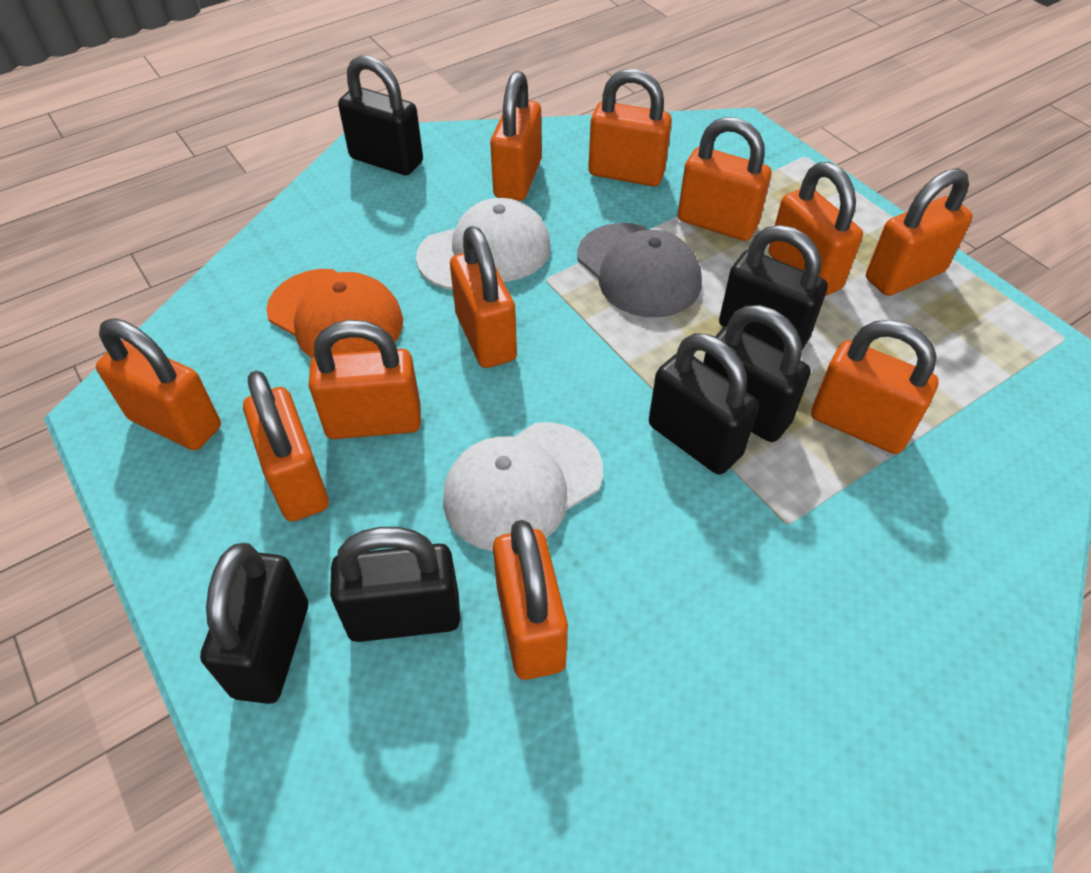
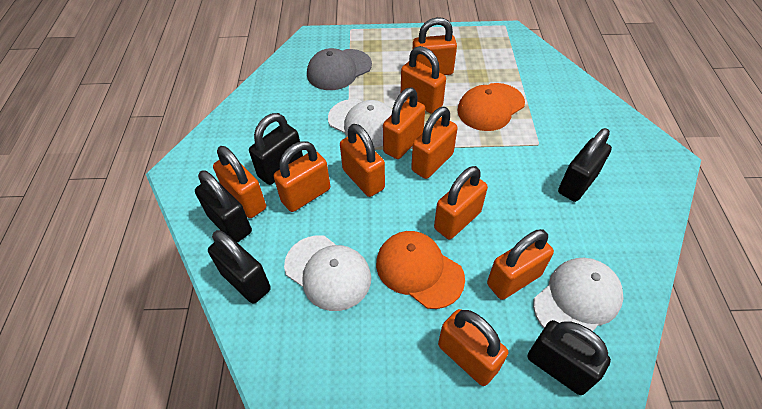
black padlock: [200,543,308,704] [330,527,460,642] [338,55,423,175] [649,333,759,475] [703,305,811,442] [719,225,828,352] = 6 -> [195,170,252,243] [208,230,271,304] [249,113,303,185] [528,320,611,395] [558,128,612,202] = 5
orange cap: [266,269,403,358] = 1 -> [376,231,465,309] [457,83,525,131] = 2
orange padlock: [96,318,221,450] [243,370,329,521] [309,320,421,439] [450,226,517,368] [490,71,541,201] [493,520,568,680] [589,69,672,186] [677,117,771,241] [768,162,863,296] [811,320,939,454] [866,168,973,296] = 11 -> [213,146,266,218] [273,141,330,212] [340,124,385,197] [383,88,425,159] [401,46,446,114] [411,107,458,179] [413,17,457,75] [434,166,488,239] [438,309,508,386] [487,229,554,300] = 10
white cap: [416,198,551,290] [443,422,603,551] = 2 -> [284,235,371,311] [328,99,392,147] [533,258,624,331] = 3

